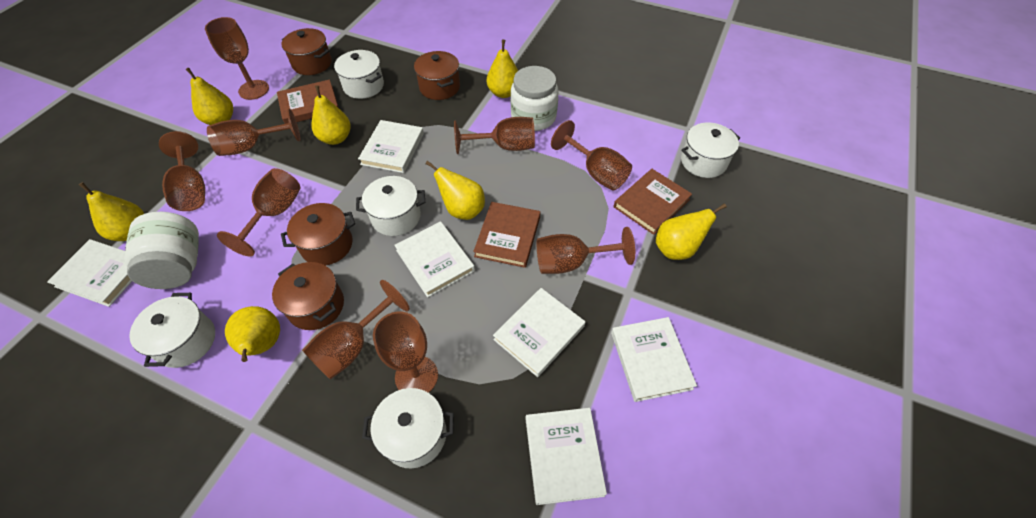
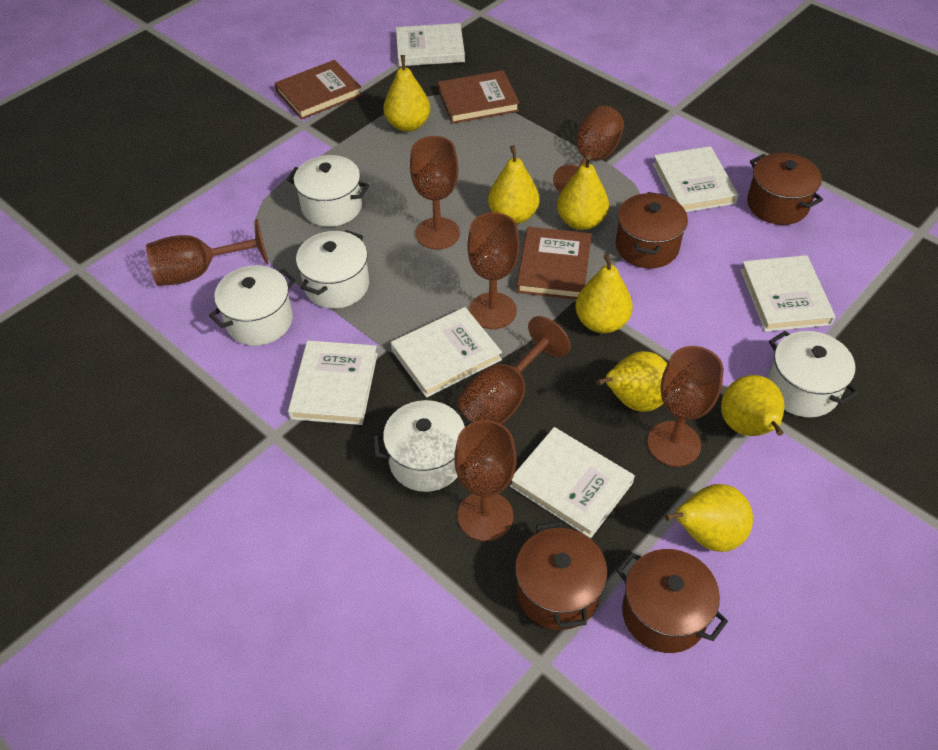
brown goblet: [159,131,205,211] [205,17,269,100] [207,109,301,156] [217,168,300,256] [302,280,410,379] [373,312,438,393] [454,117,535,154] [537,227,635,274] [551,120,632,191] = 9 -> [146,219,269,286] [410,136,460,250] [454,420,516,541] [458,316,571,424] [467,212,520,329] [553,106,624,193] [647,346,724,467] = 7
white jar: [124,212,199,289] [511,66,558,131] = 2 -> none = 0

